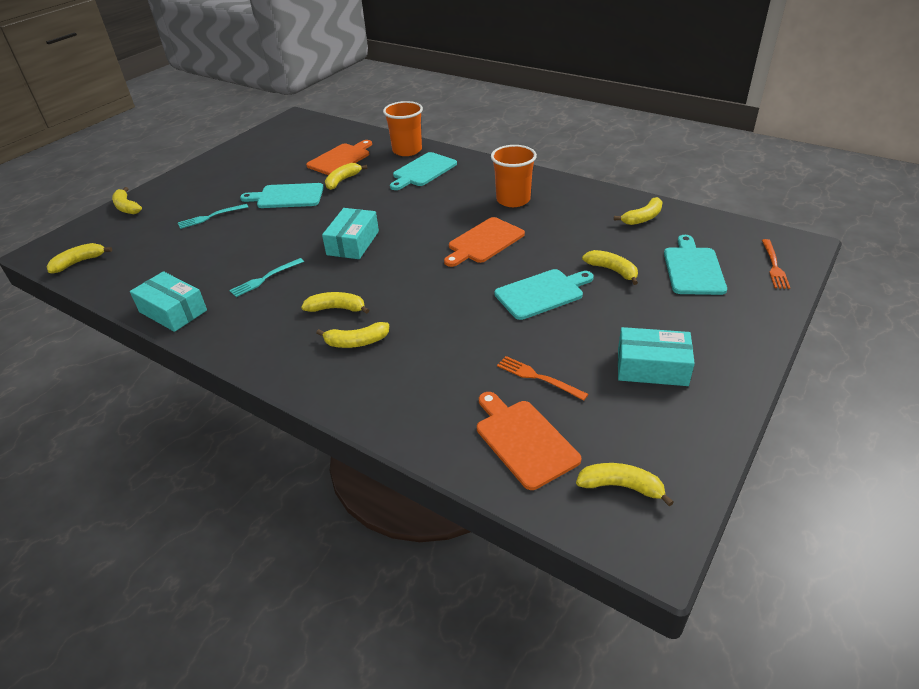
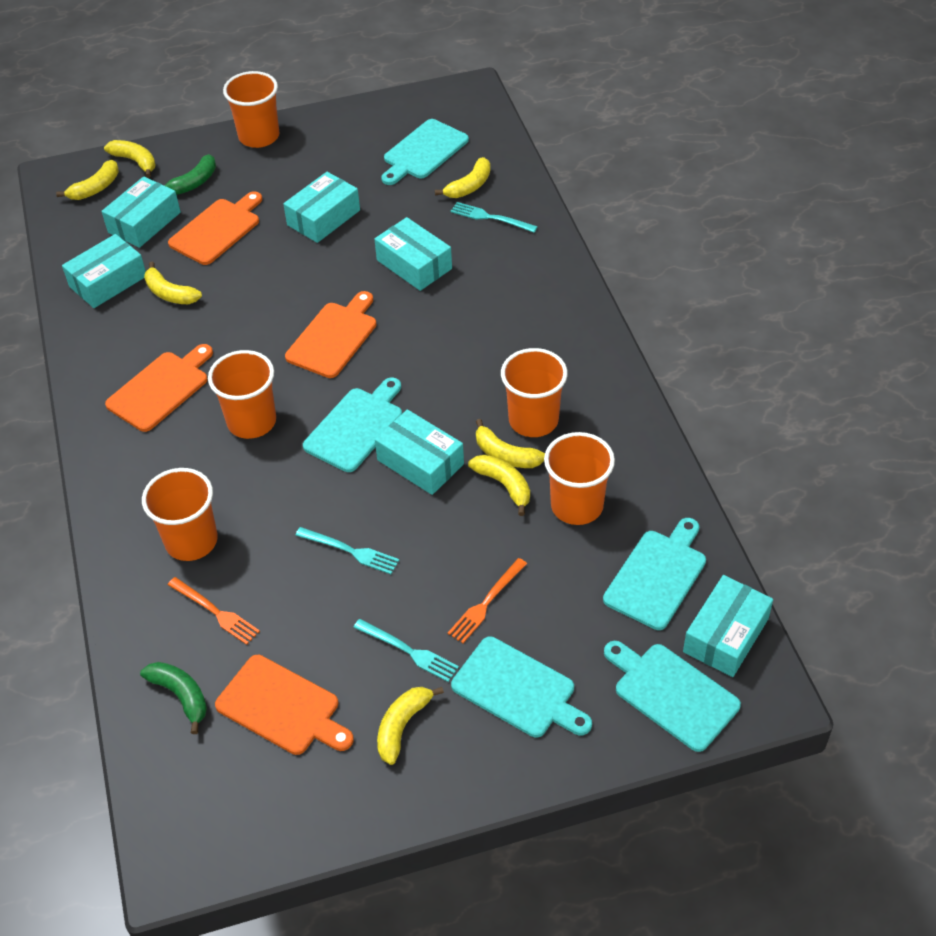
green banana: none = 0 -> [140,662,207,734] [164,154,216,195] = 2
orange cup: [383,101,423,156] [491,145,537,207] = 2 -> [142,468,218,561] [208,350,276,439] [223,71,280,148] [501,348,568,437] [544,432,615,525] = 5
orange cutting board: [306,140,372,175] [444,217,525,267] [477,392,581,490] = 3 -> [105,344,213,432] [168,191,262,265] [215,655,354,755] [285,291,376,378] = 4
turquoise box: [130,271,207,332] [322,208,379,259] [618,327,695,386] = 3 -> [62,234,146,308] [101,176,181,248] [283,172,360,243] [374,217,452,291] [375,409,464,495] [683,575,773,677] = 6
turquoise cutting board: [240,183,324,208] [390,152,457,190] [494,269,594,320] [664,235,727,295] = 4 -> [303,377,402,472] [381,119,469,185] [451,637,592,737] [603,518,706,630] [604,641,741,752] = 5
turquoise fork: [178,204,248,229] [229,258,304,297] = 2 -> [295,527,399,574] [353,619,459,682] [450,202,538,232] = 3
yellow banana: [46,243,112,273] [112,187,142,214] [301,292,369,314] [316,322,389,348] [325,163,367,190] [576,463,674,506] [582,250,638,285] [614,197,663,225] = 8 -> [56,160,119,200] [104,140,156,178] [144,261,202,304] [377,687,444,765] [435,157,490,198] [468,455,530,516] [476,419,545,468] = 7

